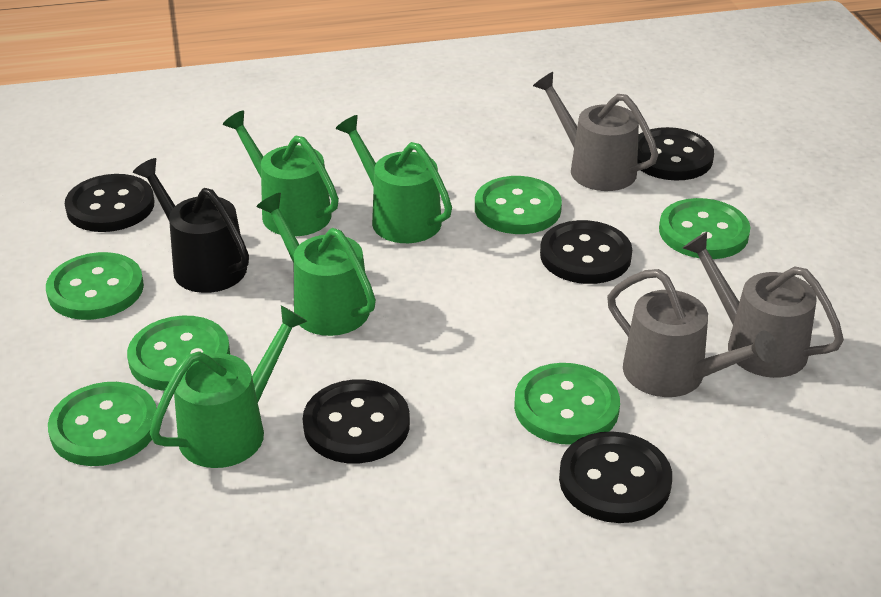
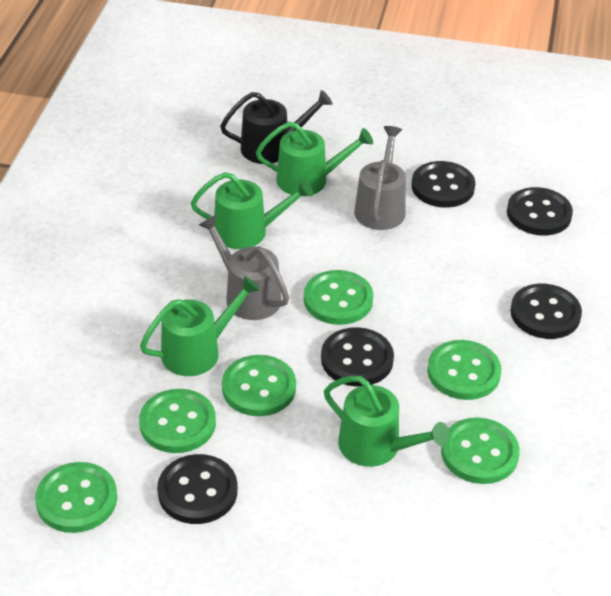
grey watering can: [533,72,658,191] [607,269,777,397] [683,232,844,378] = 3 -> [199,215,289,320] [354,126,406,230] = 2

